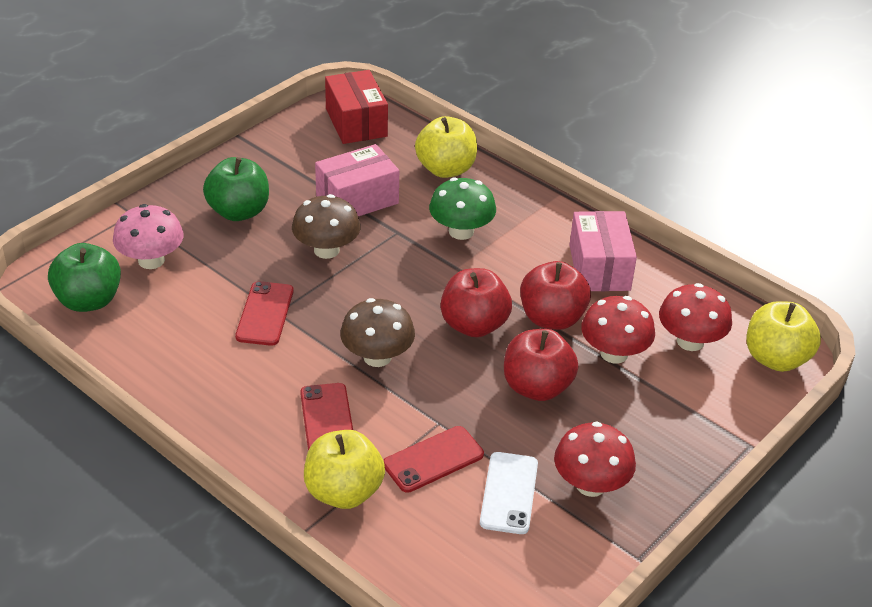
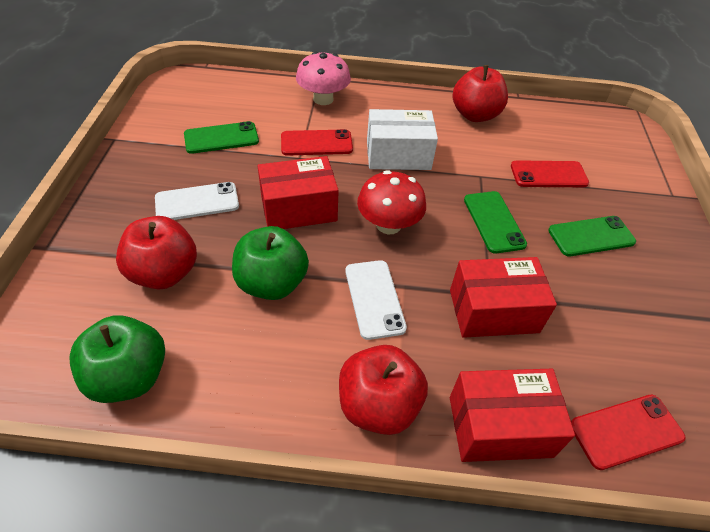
brown mushroom: [292,194,361,259] [340,298,415,367] = 2 -> none = 0
green mushroom: [429,177,496,240] = 1 -> none = 0
green phone: none = 0 -> [184,121,259,154] [464,191,527,253] [548,216,636,256] = 3
pink box: [315,144,399,216] [570,211,637,291] = 2 -> none = 0
red box: [325,70,388,144] = 1 -> [258,156,339,229] [450,257,557,338] [450,369,575,462] = 3
red mushroom: [554,422,636,497] [581,296,655,363] [659,283,732,351] = 3 -> [357,170,426,234] = 1
white box: none = 0 -> [367,109,438,170] = 1
white phone: [480,452,538,534] = 1 -> [155,182,239,220] [345,260,407,340] = 2
yellow apple: [304,430,385,509] [415,116,477,178] [747,301,821,372] = 3 -> none = 0

